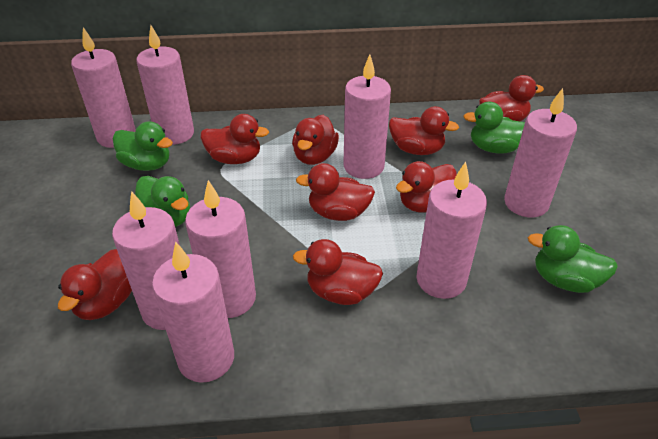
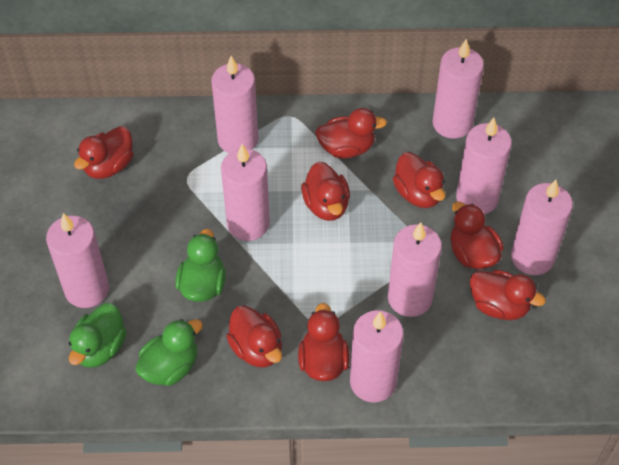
green duck: [113,121,173,171] [135,176,190,227] [463,102,525,153] [528,225,618,293] = 4 -> [68,303,127,368] [135,319,203,386] [175,229,226,302] = 3

